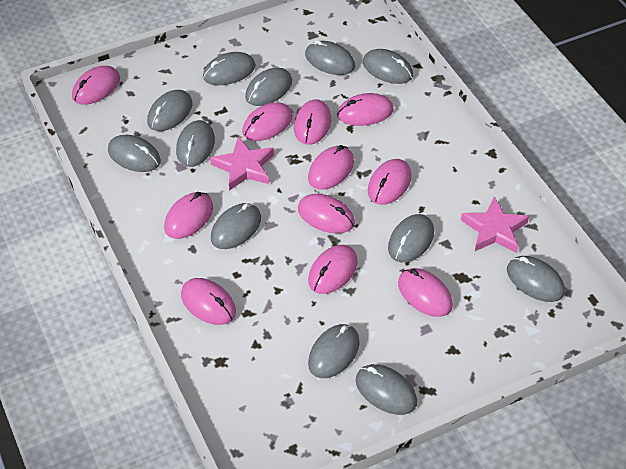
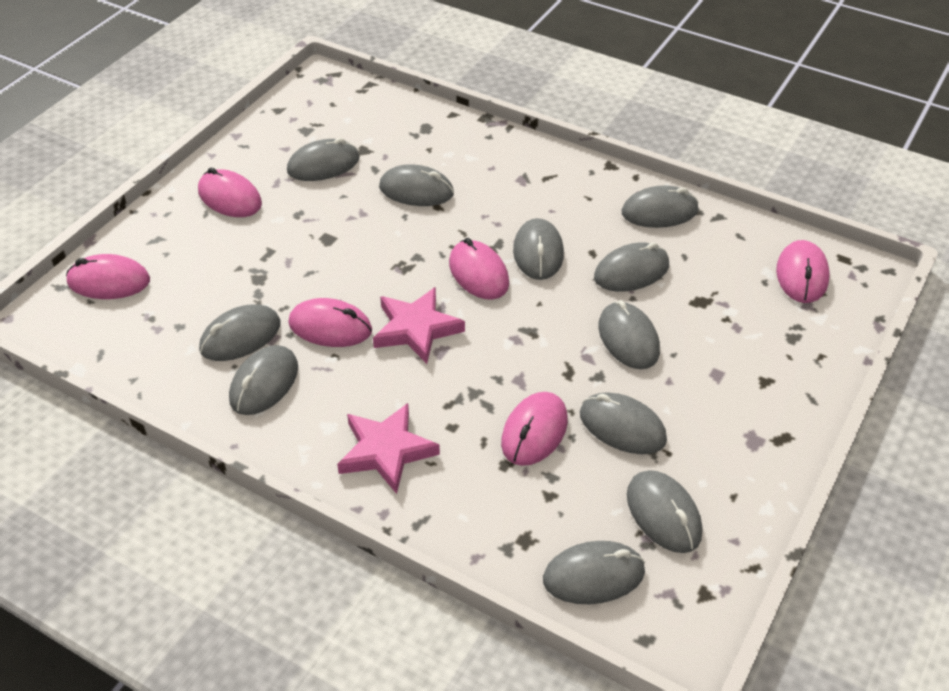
grey mouse: [108,135,161,172] [147,90,193,131] [176,120,215,167] [203,52,256,85] [211,203,261,249] [245,68,292,106] [305,40,355,75] [308,324,360,378] [356,364,417,415] [363,49,413,84] [388,214,434,262] [507,256,565,302] = 12 -> [199,305,281,361] [229,345,298,415] [287,138,360,181] [379,164,454,206] [513,218,564,280] [543,541,645,604] [580,392,667,454] [594,242,669,292] [598,300,660,369] [622,185,699,228] [627,470,702,553] = 11
pink mouse: [72,66,120,105] [164,192,213,239] [181,278,236,325] [242,102,293,141] [294,99,331,145] [298,194,355,234] [308,145,354,190] [308,245,358,294] [337,93,394,126] [368,159,411,205] [398,268,453,317] = 11 -> [66,254,150,299] [198,167,262,217] [288,298,372,347] [449,238,509,300] [501,392,568,466] [776,240,830,303] = 6

